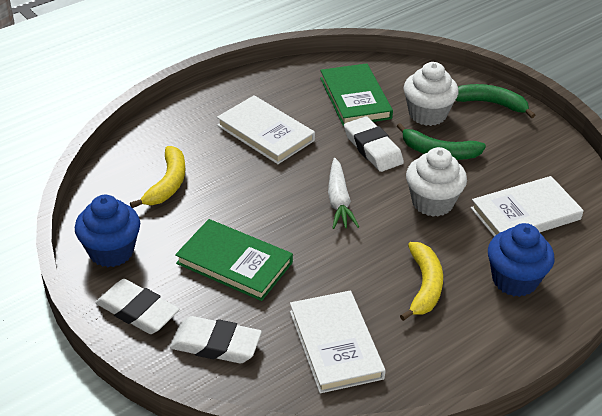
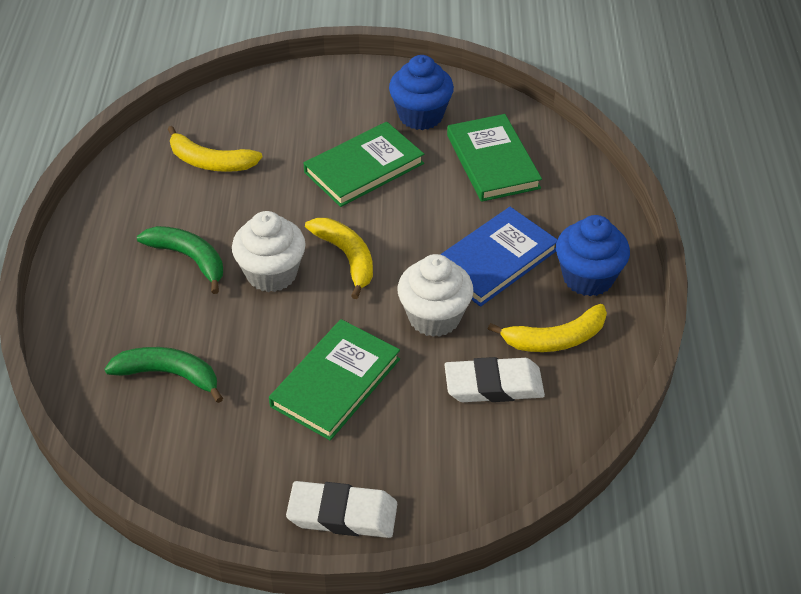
blue book: none = 0 -> [440,207,558,307] = 1
green book: [175,219,293,301] [320,63,393,126] = 2 -> [269,319,400,441] [304,122,424,207] [447,114,542,202] = 3
white book: [217,95,315,164] [290,291,386,393] [471,176,584,236] = 3 -> none = 0
white carrot: [328,158,359,229] = 1 -> none = 0
white eraser: [95,279,180,334] [170,316,262,363] [344,116,404,172] = 3 -> [286,481,397,538] [444,357,545,402] = 2
yellow banana: [130,146,185,208] [400,242,443,321] = 2 -> [168,126,262,172] [305,218,373,299] [488,304,607,352] = 3

